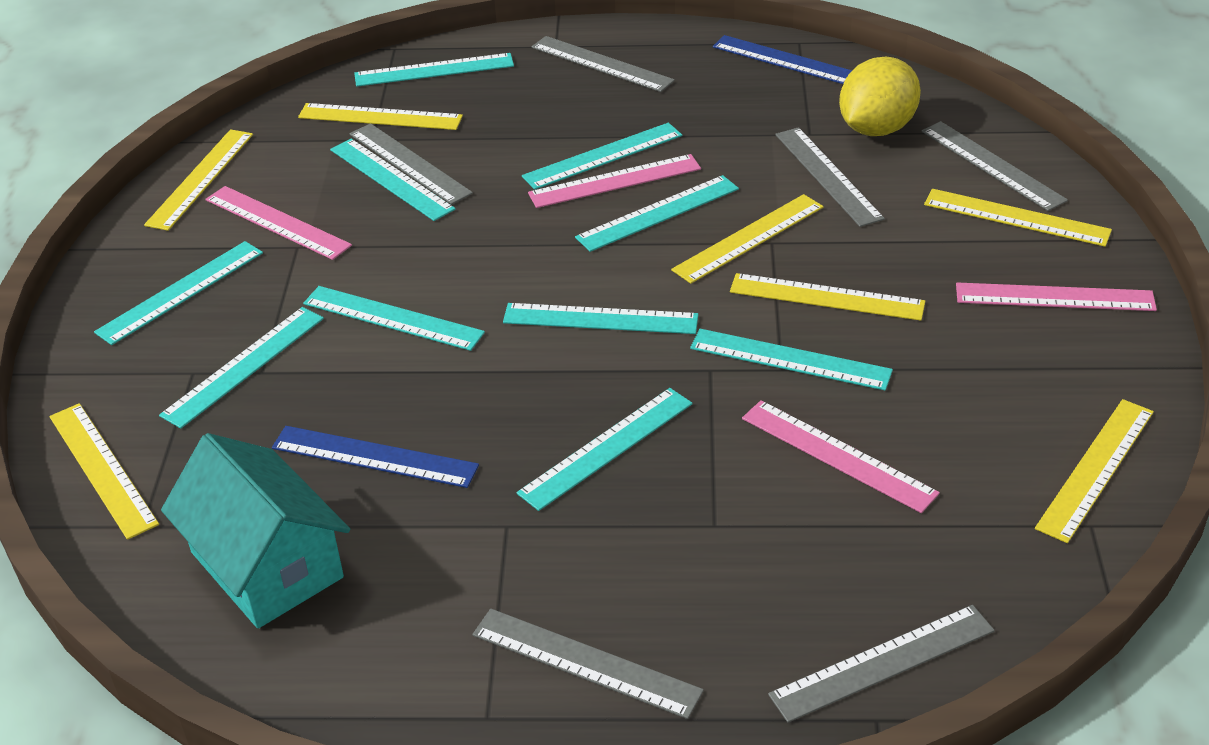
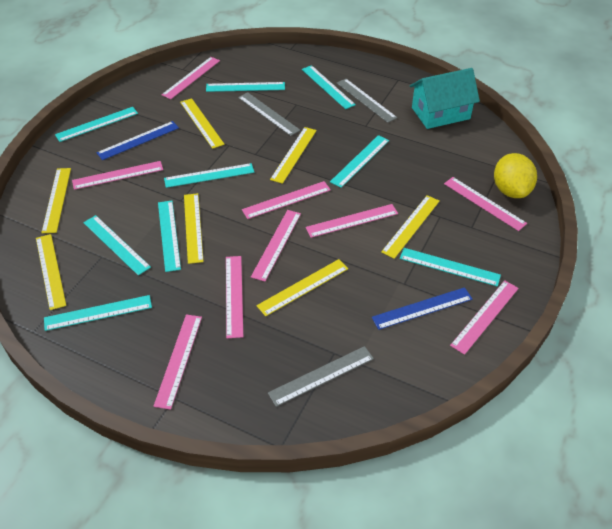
grey ruler: [350,123,473,205] [472,609,704,719] [532,36,675,92] [768,605,995,723] [775,127,885,227] [922,121,1068,211] = 6 -> [238,92,300,136] [268,346,374,407] [337,79,397,123] = 3
pink ruler: [205,186,352,260] [528,154,701,208] [742,400,940,513] [956,282,1157,311] = 4 -> [72,161,163,190] [154,314,202,410] [161,57,220,99] [226,256,243,338] [242,181,331,219] [251,210,301,282] [306,204,398,238] [444,177,527,231] [450,280,519,355] = 9
turquoise ruler: [94,241,263,345] [159,307,324,428] [303,286,485,351] [330,139,456,221] [354,53,514,87] [503,303,699,334] [516,388,692,511] [522,123,682,190] [575,175,739,252] [690,329,893,391] = 10 -> [44,295,152,331] [55,107,138,142] [83,215,151,275] [158,201,181,272] [164,163,254,188] [206,82,285,92] [302,65,356,109] [330,135,389,188] [400,248,501,287] = 9

